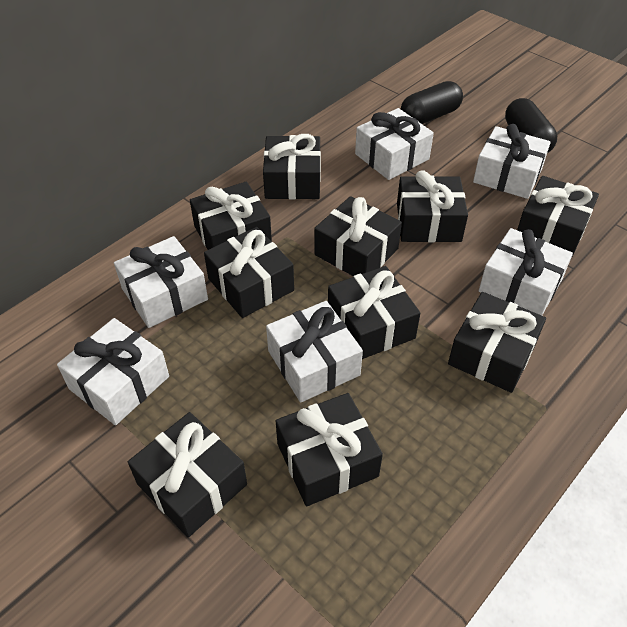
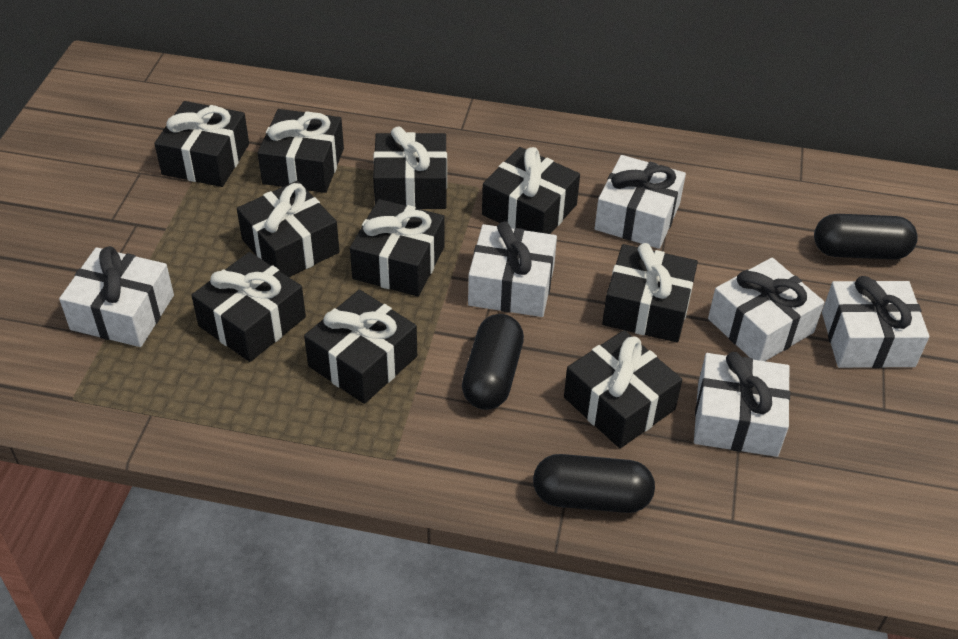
black capsule: [401,81,463,124] [505,98,557,153] = 2 -> [462,314,524,410] [533,454,655,513] [814,214,918,259] = 3

